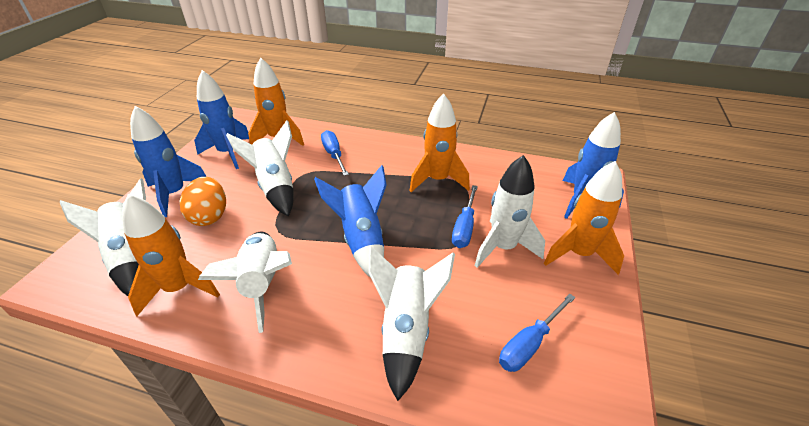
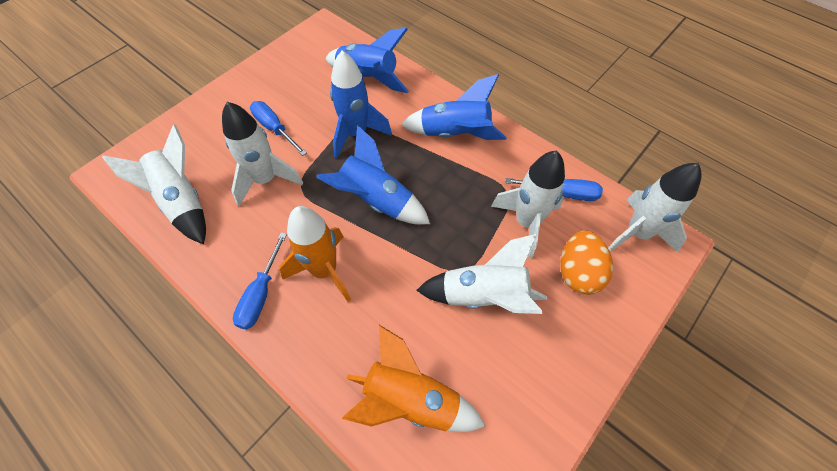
orange rocket: [122,194,220,316] [248,58,304,146] [409,94,470,192] [544,161,624,275] = 4 -> [279,206,351,302] [342,325,485,432] = 2

